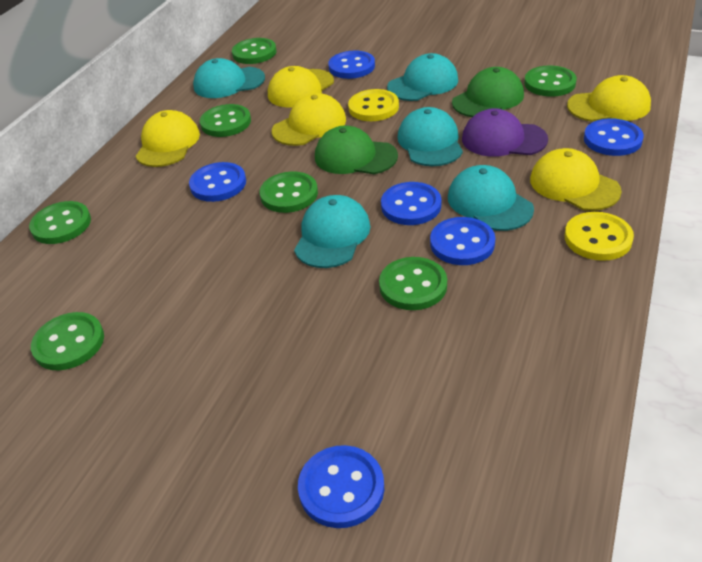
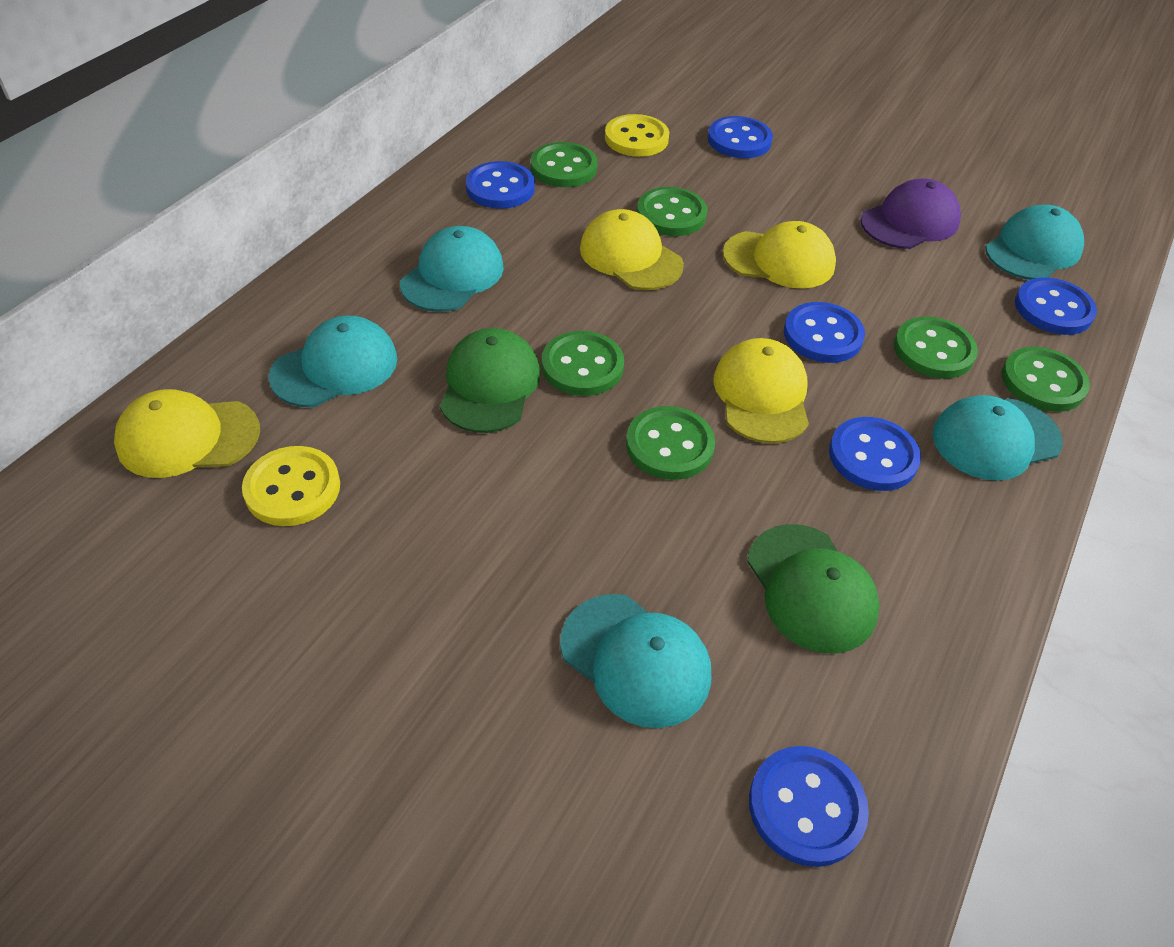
green button: [29,201,91,244] [31,312,104,370] [200,104,251,137] [232,38,277,64] [260,171,318,213] [379,257,447,310] [524,65,577,97] = 7 -> [531,142,598,187] [542,331,624,396] [626,406,715,480] [637,187,708,236] [894,316,978,379] [1002,347,1090,412] = 6
yellow cap: [135,110,200,167] [268,66,334,108] [272,93,346,146] [530,148,622,211] [567,75,651,122] = 5 -> [114,389,260,478] [580,209,684,290] [713,338,809,443] [723,221,836,289] = 4

